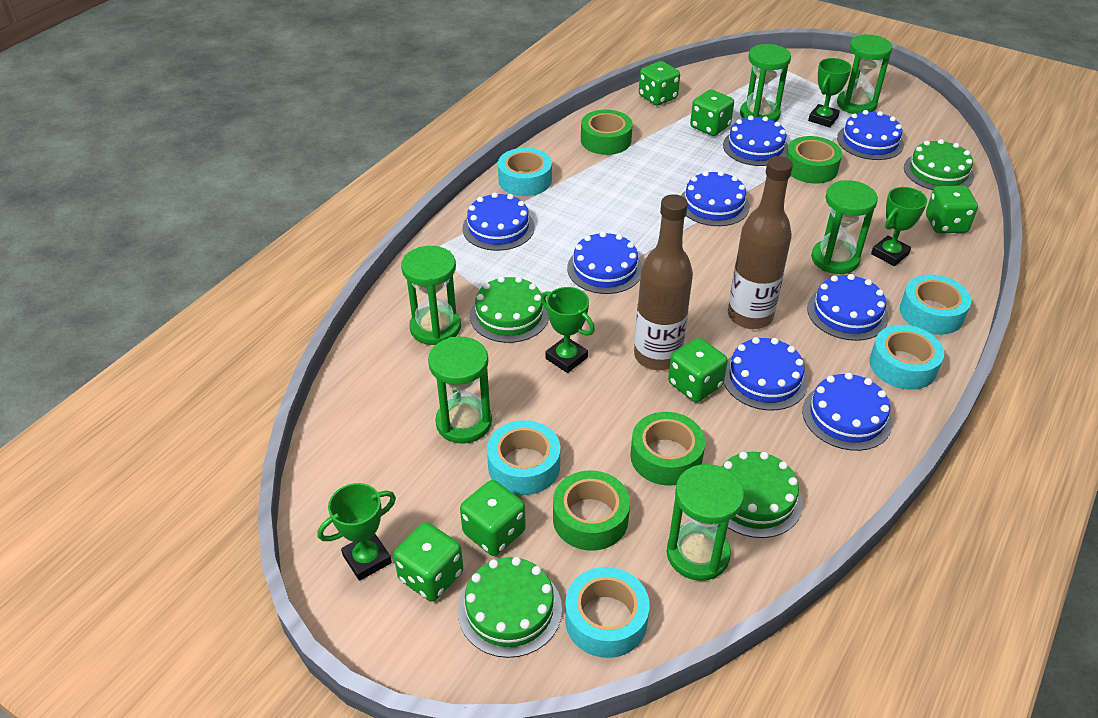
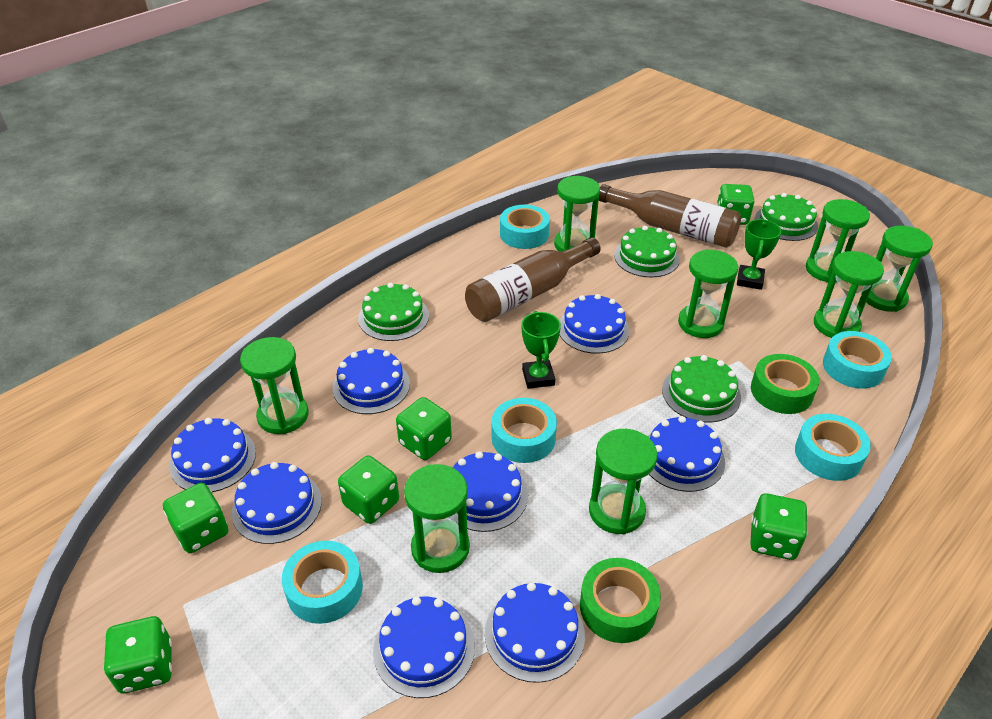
green hourglass: [401,246,461,345] [428,337,492,444] [667,464,744,581] [740,44,791,122] [811,180,878,274] [837,34,892,114] = 6 -> [240,337,309,434] [404,464,470,573] [554,176,600,252] [589,429,658,534] [678,249,738,338] [806,199,870,283] [814,251,884,338] [866,226,933,312] = 8
green tape: [553,471,630,550] [581,110,633,155] [630,412,705,486] [786,136,842,184] = 4 -> [580,558,661,643] [751,354,819,414] = 2
green trophy: [318,483,396,581] [541,287,595,373] [808,58,852,128] [871,187,927,266] = 4 -> [521,311,561,389] [737,219,781,290] = 2

